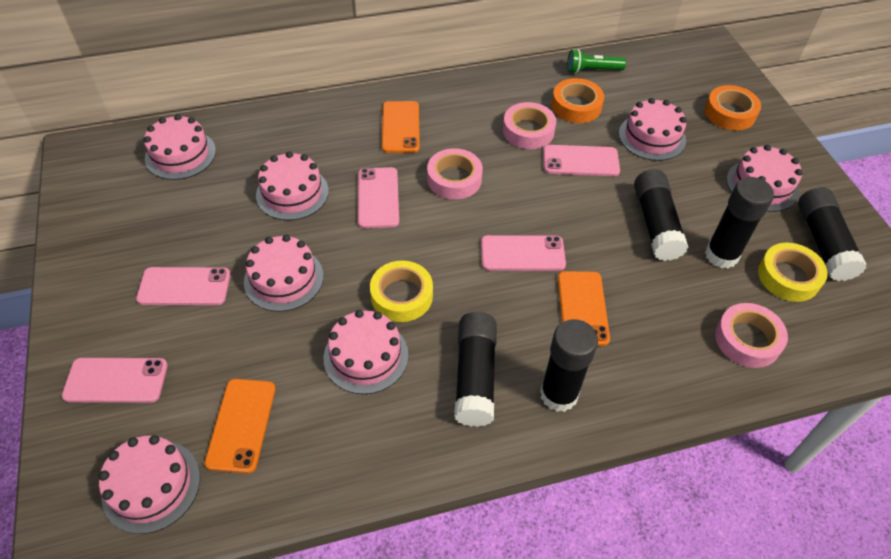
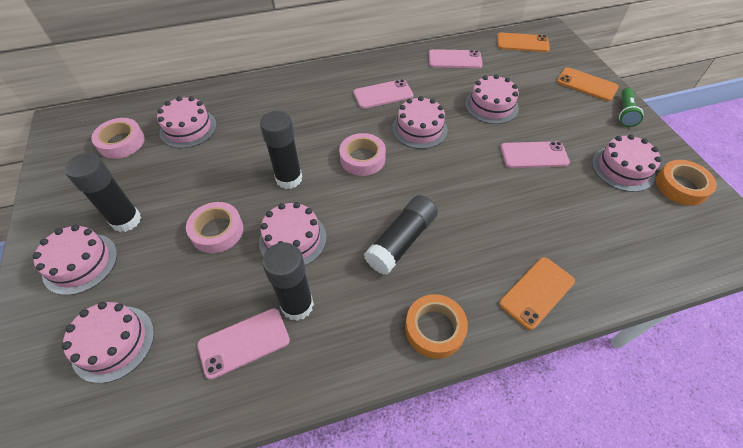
black glue stick: [454,312,497,427] [540,319,598,412] [634,169,689,261] [705,177,774,268] [798,187,867,281] = 5 -> [65,153,141,232] [260,111,302,189] [262,242,314,321] [364,195,438,275] = 4
pink phone: [62,358,168,403] [136,267,231,305] [358,167,399,228] [481,235,566,271] [543,145,620,176] = 5 -> [197,308,290,380] [353,79,413,109] [429,49,483,68] [501,141,570,168] = 4
yellow tape: [370,261,433,322] [758,243,828,302] = 2 -> none = 0

